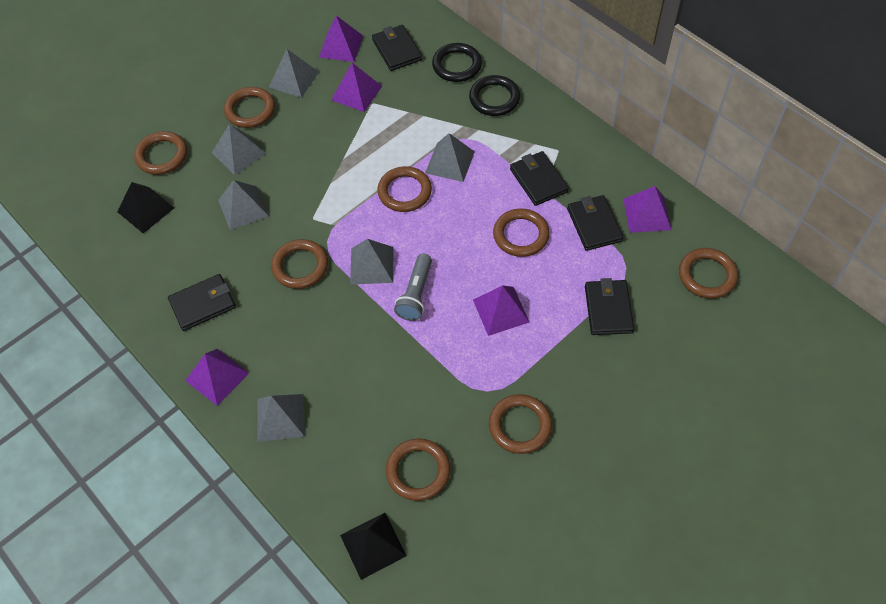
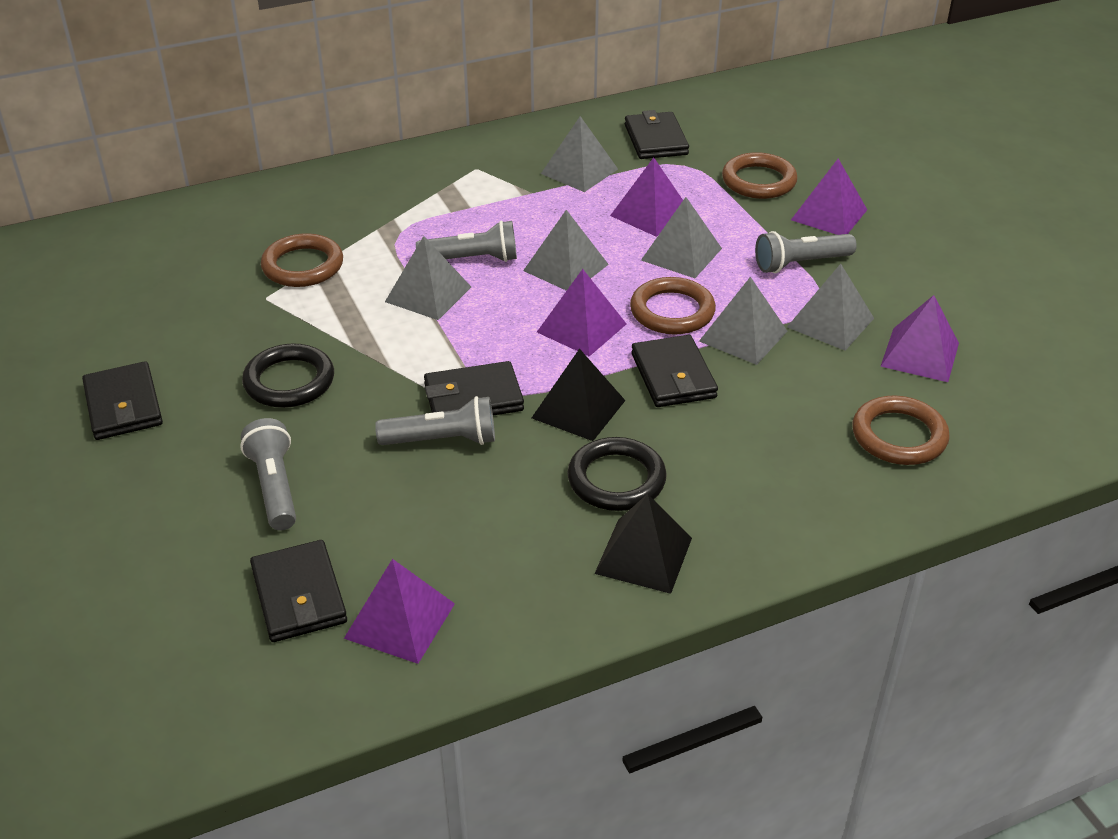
brown ring: [134,131,187,175] [224,87,275,128] [271,239,328,289] [377,166,432,212] [386,439,450,501] [489,394,552,454] [493,209,550,257] [679,248,738,299] = 8 -> [261,233,343,287] [630,277,716,334] [722,152,798,199] [852,396,950,465] = 4
grey flashlight: [394,254,432,321] = 1 -> [240,418,296,530] [375,396,495,445] [416,220,517,262] [755,231,857,273] = 4

